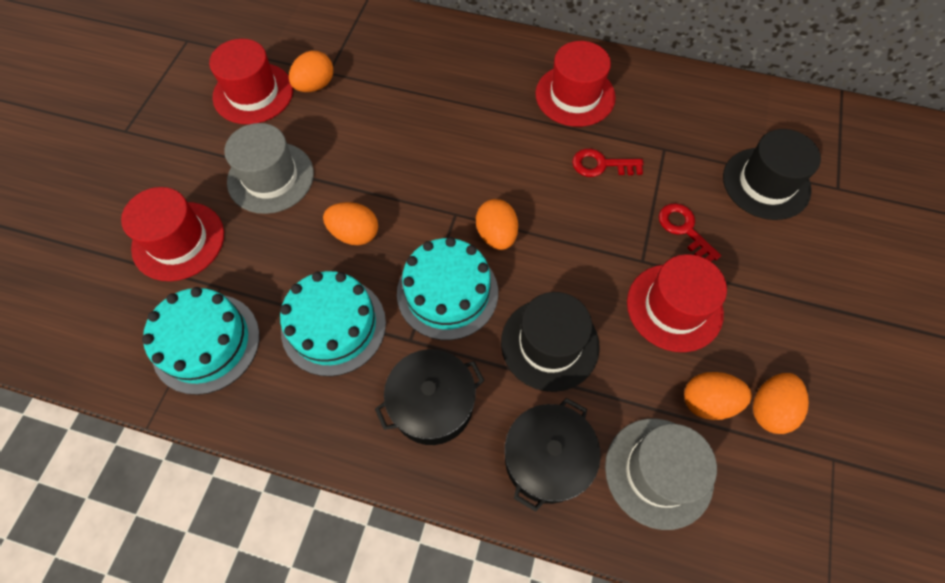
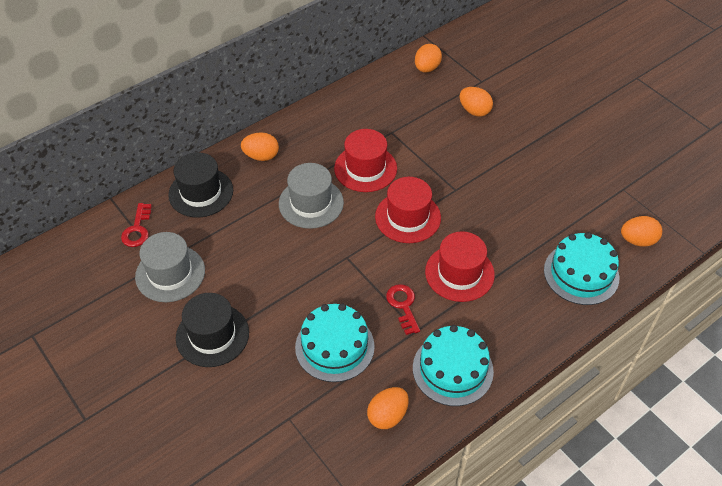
black pot: [375,349,485,445] [505,398,601,512] = 2 -> none = 0
red hat: [121,187,224,281] [209,39,293,124] [535,41,616,127] [627,254,727,352] = 4 -> [334,129,397,192] [375,177,441,243] [425,231,495,302] = 3

